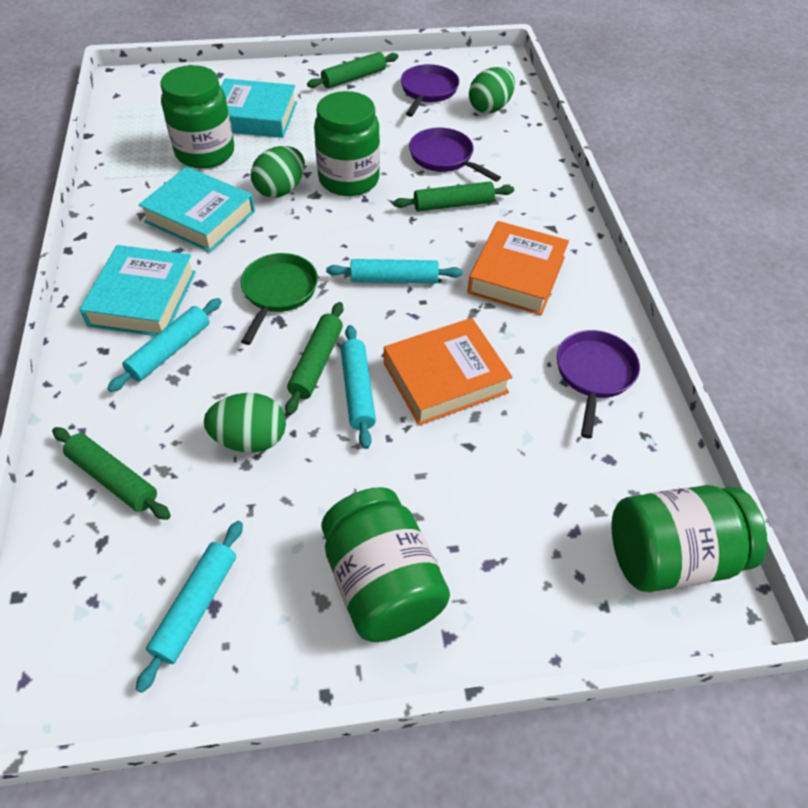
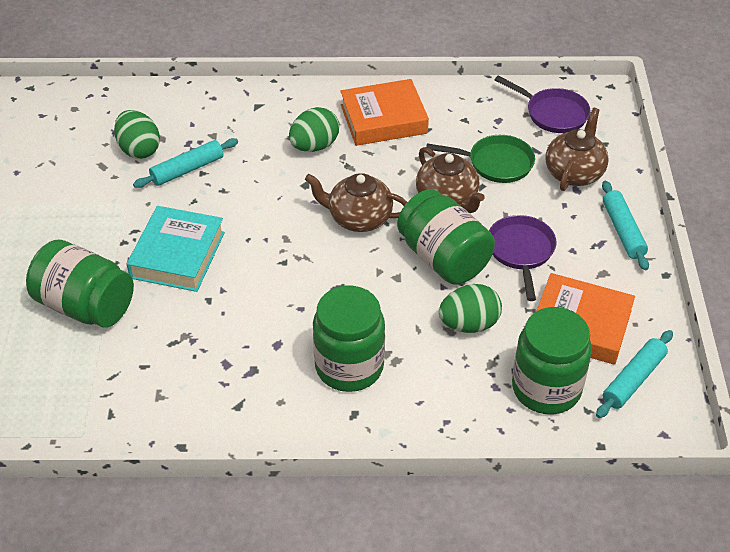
brown teapot: none = 0 -> [305,173,407,232] [416,147,485,213] [546,108,608,191] = 3
green rolling pin: [52,427,171,520] [285,302,344,415] [307,52,399,88] [393,182,514,212] = 4 -> none = 0
purple pan: [401,64,459,117] [409,127,501,182] [557,330,640,439] = 3 -> [489,215,557,301] [495,76,591,133] = 2
turquoise book: [79,245,196,336] [139,167,255,252] [221,78,297,138] = 3 -> [127,206,225,292] = 1
turquoise rolling pin: [107,298,222,392] [136,521,243,693] [326,259,463,283] [341,325,376,449] = 4 -> [133,138,238,188] [596,330,673,418] [602,181,649,270] = 3

